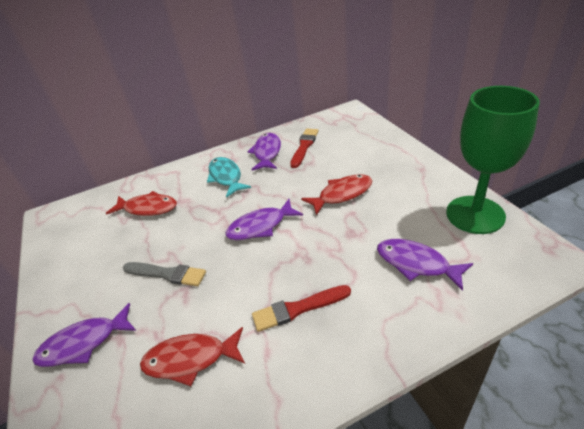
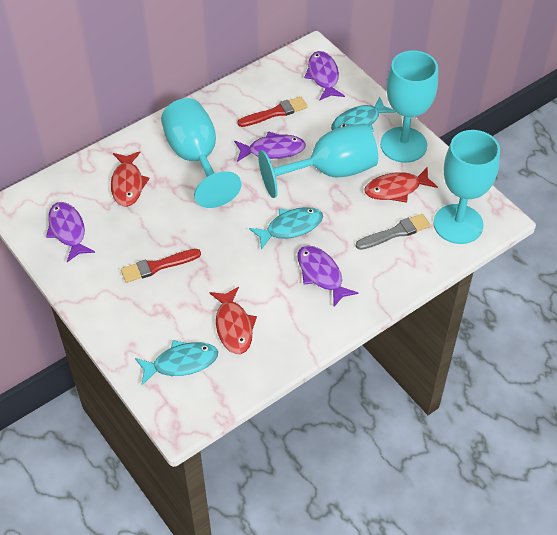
green goblet: [446,86,540,234] = 1 -> none = 0
turquoise fish: [207,157,251,198] = 1 -> [135,340,218,385] [249,207,323,250] [331,96,396,132] = 3
turquoise goblet: none = 0 -> [161,98,242,208] [258,123,378,198] [380,50,438,163] [434,130,500,244] = 4

